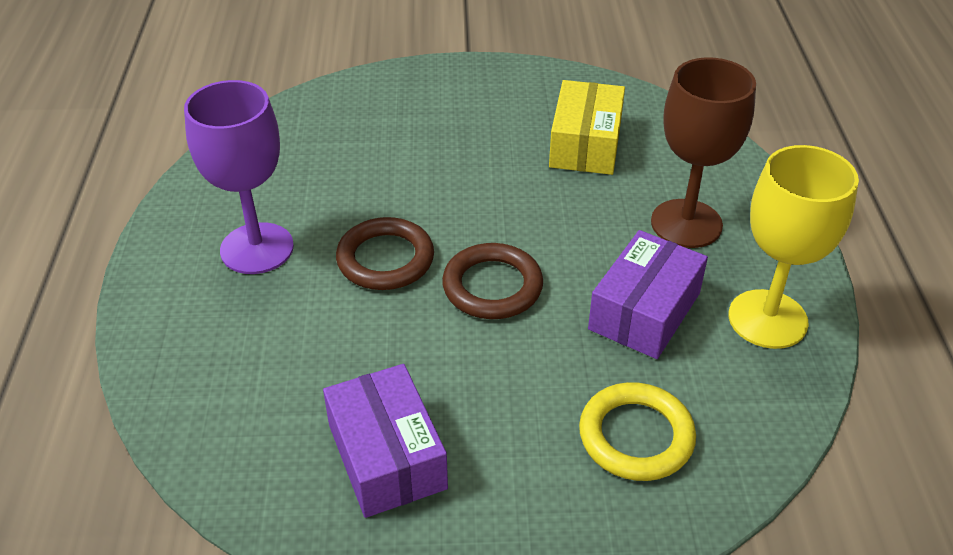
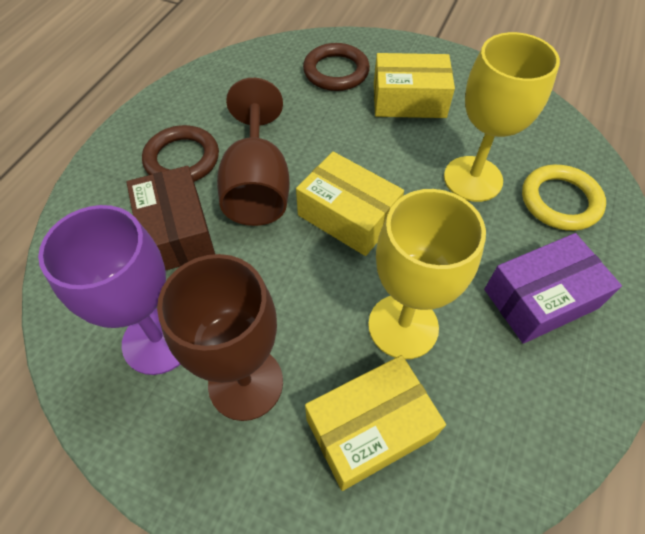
brown box: none = 0 -> [126,166,215,270] = 1
brown goblet: [651,57,756,248] = 1 -> [157,254,283,421] [217,78,290,226] = 2
purple box: [323,364,448,518] [588,230,708,359] = 2 -> [484,233,622,344] = 1
yellow box: [549,80,625,175] = 1 -> [296,152,404,256] [305,355,446,491] [374,53,455,118] = 3
yellow goblet: [729,145,859,349] = 1 -> [368,189,486,359] [444,32,560,202] = 2

